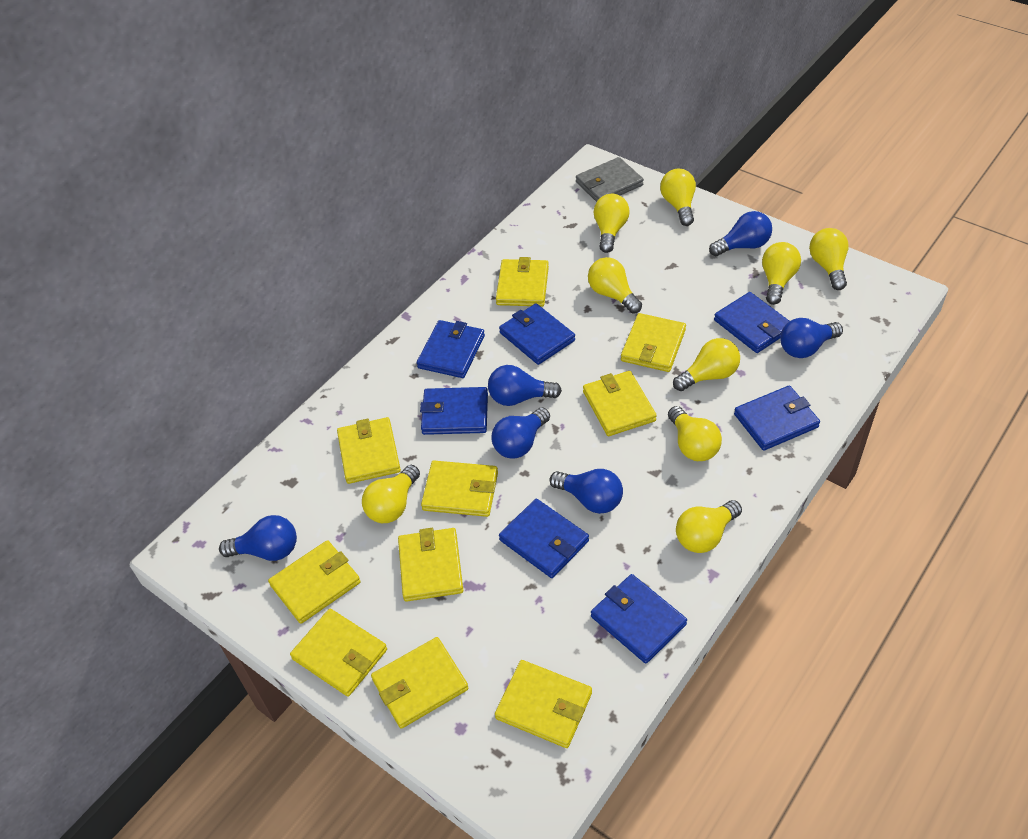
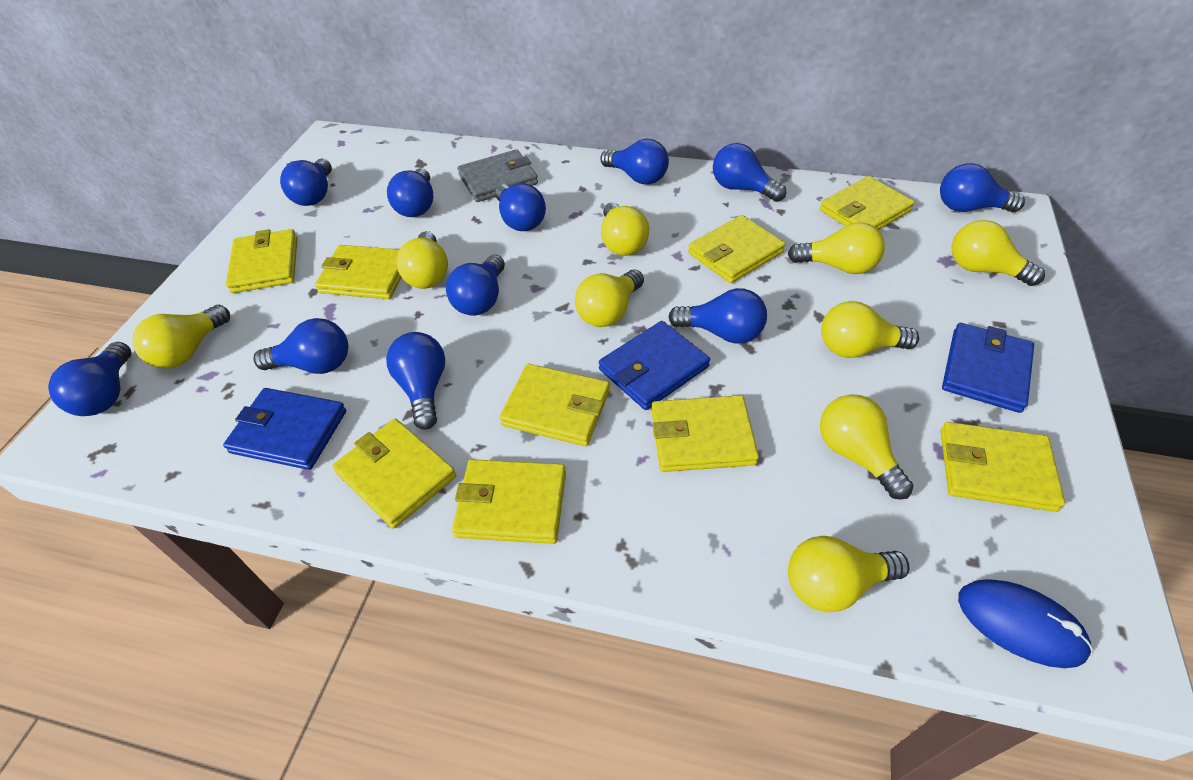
blue light bulb: [219,515,297,561] [488,365,562,406] [491,407,550,459] [549,469,623,514] [709,211,772,256] [780,318,843,358] = 6 -> [48,342,131,416] [254,318,348,374] [280,159,332,206] [386,332,445,430] [387,168,433,217] [446,255,505,316] [495,183,546,231] [600,139,669,185] [668,288,767,344] [713,143,786,202] [940,163,1025,212] = 11
blue mouse: none = 0 -> [958,579,1093,668] = 1
blue wallet: [417,320,485,378] [420,387,488,435] [499,303,575,365] [499,499,589,578] [591,574,687,664] [714,292,790,353] [734,386,820,451] = 7 -> [223,388,346,470] [599,321,710,410] [942,323,1034,413] = 3
yellow wallet: [268,540,361,624] [290,609,387,697] [337,417,401,484] [371,637,468,729] [398,528,463,602] [421,461,498,517] [495,660,592,748] [496,257,549,307] [583,371,657,436] [621,313,686,372] = 10 -> [226,229,297,293] [315,245,401,299] [332,418,456,529] [452,459,566,544] [500,364,610,446] [651,395,759,472] [688,215,786,283] [820,176,915,230] [941,422,1065,512] = 9

